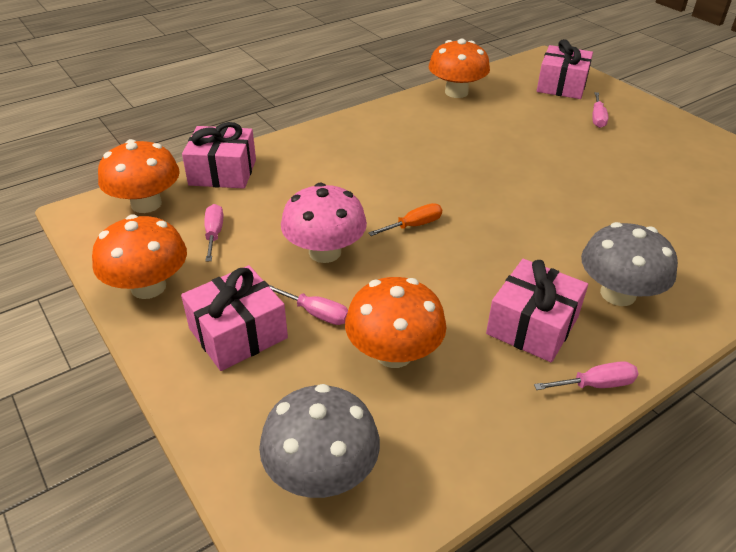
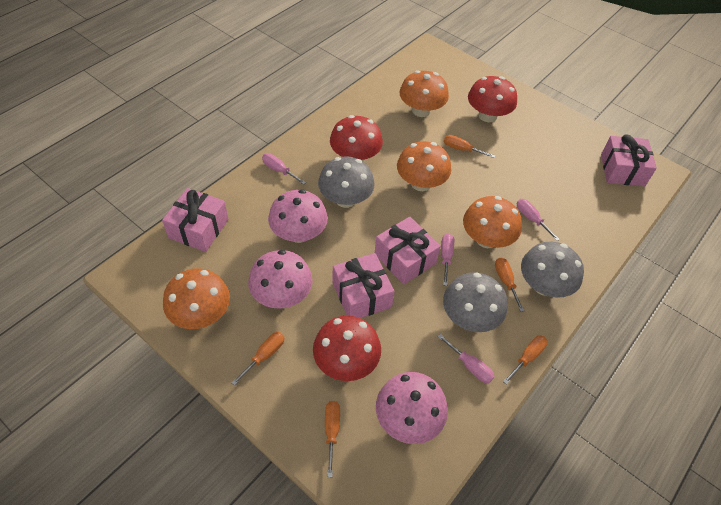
grey mushroom: [259,384,380,498] [581,222,678,306] = 2 -> [318,156,375,208] [443,272,508,332] [521,242,584,298] = 3
orange screwdriver: [368,203,442,236] = 1 -> [231,332,284,386] [325,401,340,477] [444,135,495,158] [495,257,524,312] [503,335,548,385] = 5
pink mushroom: [281,183,367,263] = 1 -> [248,250,313,309] [268,189,328,243] [376,372,448,444] = 3
red mushroom: none = 0 -> [313,315,381,381] [330,115,383,162] [468,76,517,122] = 3

